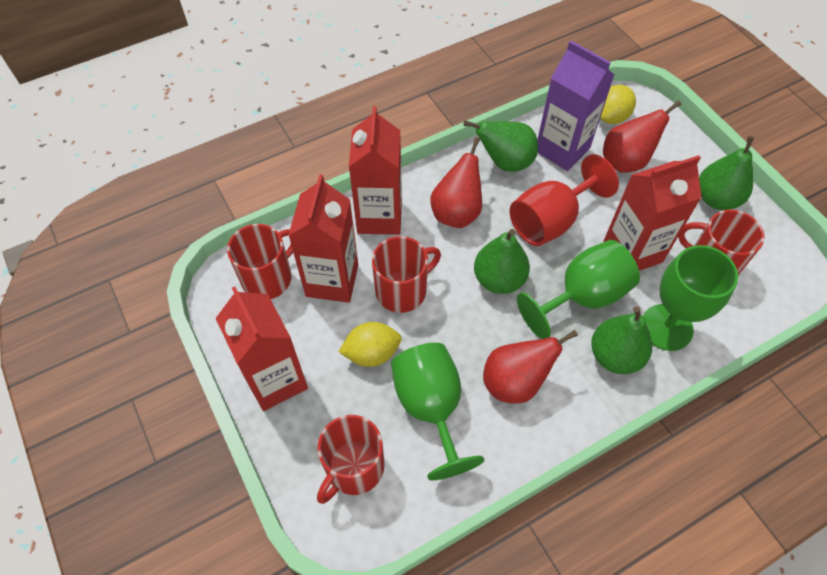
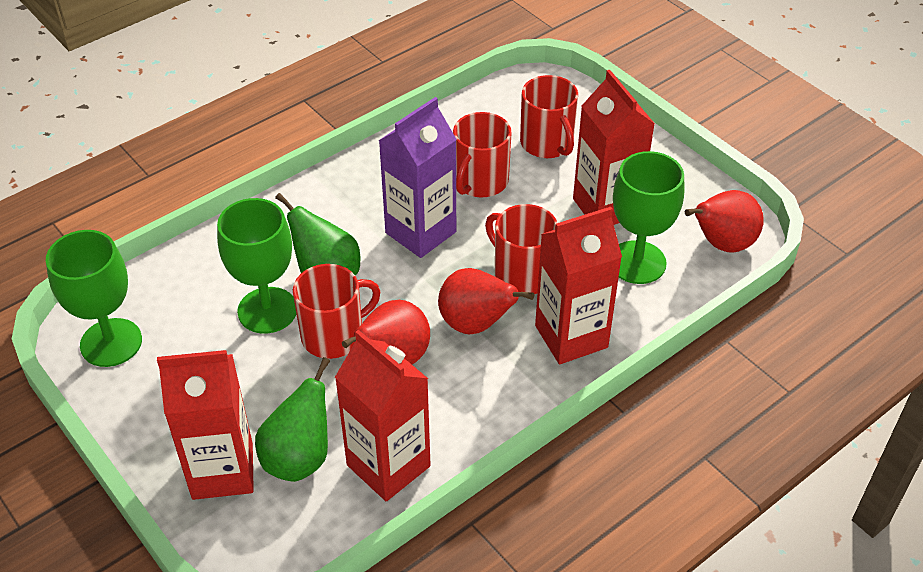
green pear: [463,121,538,172] [474,229,530,294] [591,306,652,374] [699,136,754,210] = 4 -> [255,357,330,482] [275,193,361,276] = 2
red goblet: [510,154,619,246] = 1 -> none = 0
yellow lemon: [339,322,402,367] [600,85,636,124] = 2 -> none = 0

